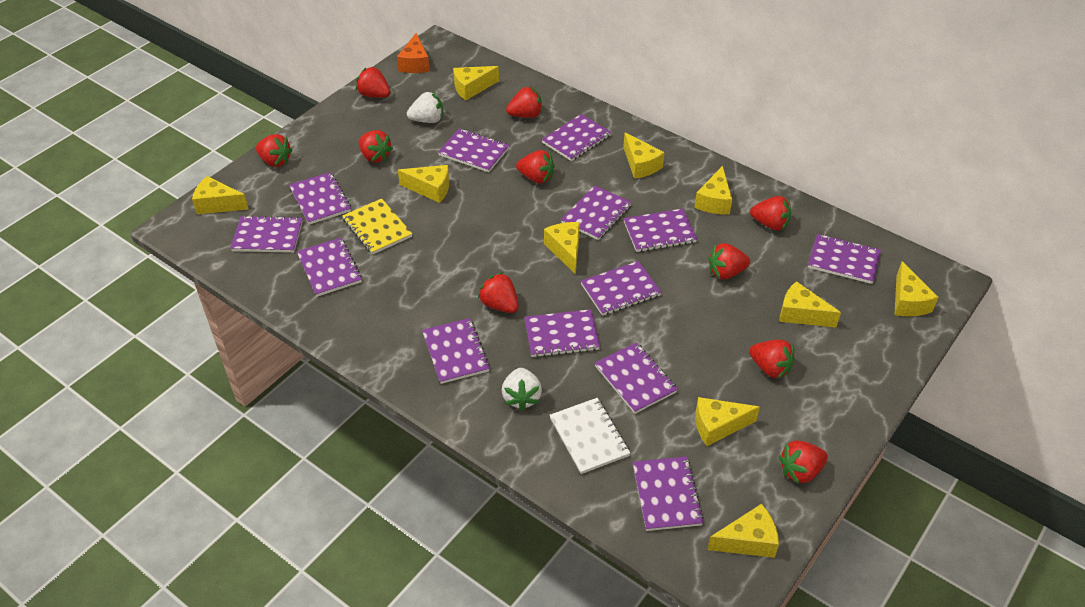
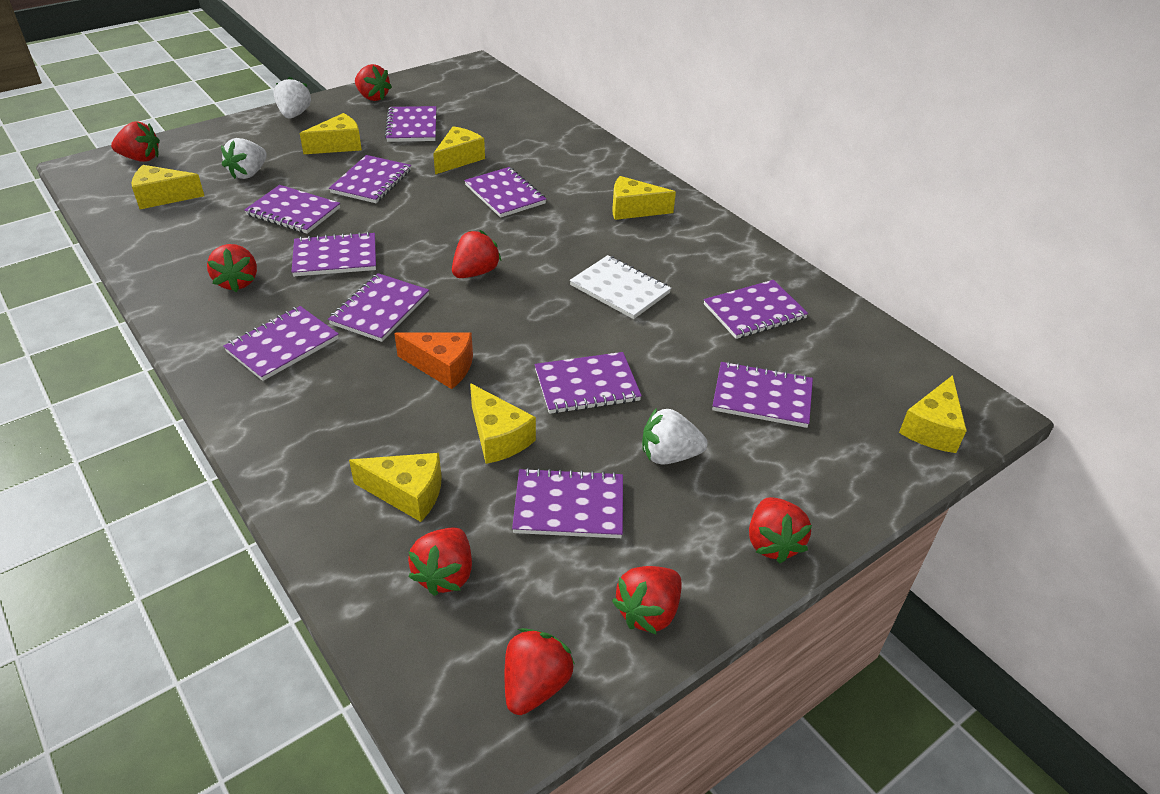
purple notebook: [230,215,303,253] [289,172,351,225] [297,238,362,297] [422,318,490,384] [438,128,509,172] [524,309,600,357] [541,114,611,161] [561,185,632,240] [581,261,661,316] [595,342,678,414] [623,209,697,252] [633,456,704,531] [808,234,881,284] = 13 -> [223,306,339,381] [244,185,340,234] [292,232,376,276] [328,273,429,342] [329,155,411,203] [385,106,436,142] [464,167,546,218] [512,468,623,538] [535,352,642,414] [704,280,808,339] [712,361,813,428] = 11
red strawberry: [256,134,293,167] [356,67,390,98] [359,130,393,162] [478,272,519,313] [506,87,542,118] [516,150,555,184] [708,243,750,279] [749,339,795,379] [750,196,791,231] [779,441,828,484] = 10 -> [111,121,160,162] [207,244,257,292] [355,64,392,101] [408,528,472,596] [452,230,501,278] [504,628,575,715] [612,566,682,635] [749,497,812,563] = 8
white strawberry: [407,92,443,123] [502,368,542,411] = 2 -> [221,138,267,179] [274,77,311,119] [642,408,708,464] = 3
yellow cheese: [192,176,248,214] [398,165,449,203] [453,66,499,100] [544,222,580,274] [623,133,665,179] [694,166,732,214] [695,397,760,446] [707,504,779,558] [779,281,841,327] [894,261,938,316] = 10 -> [132,165,204,209] [300,113,362,154] [349,453,442,522] [433,126,485,174] [470,383,536,464] [612,176,676,220] [899,375,967,453] = 7
yellow notebook: [342,199,412,255] = 1 -> none = 0

